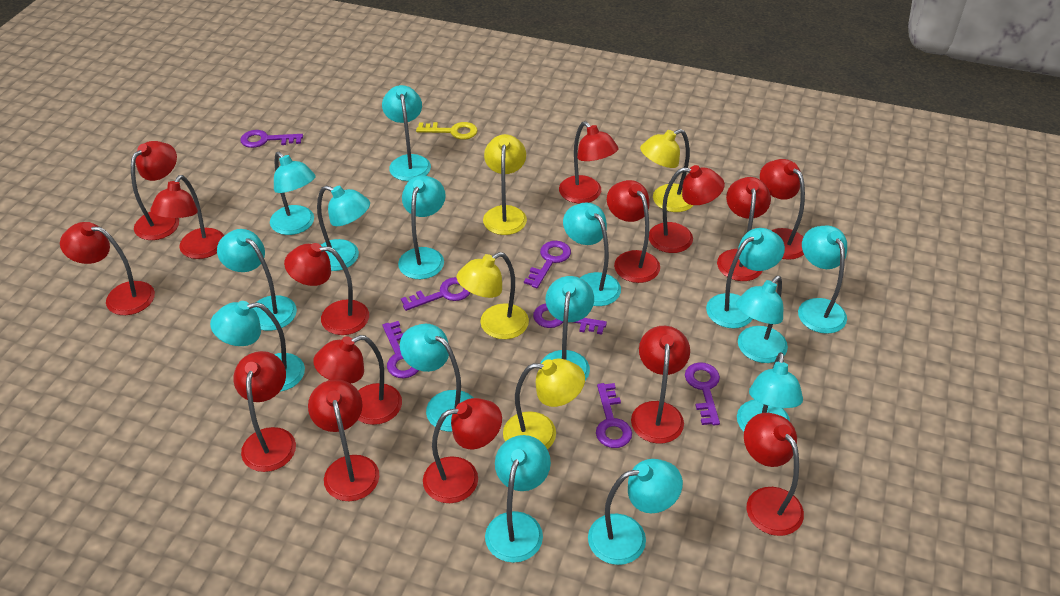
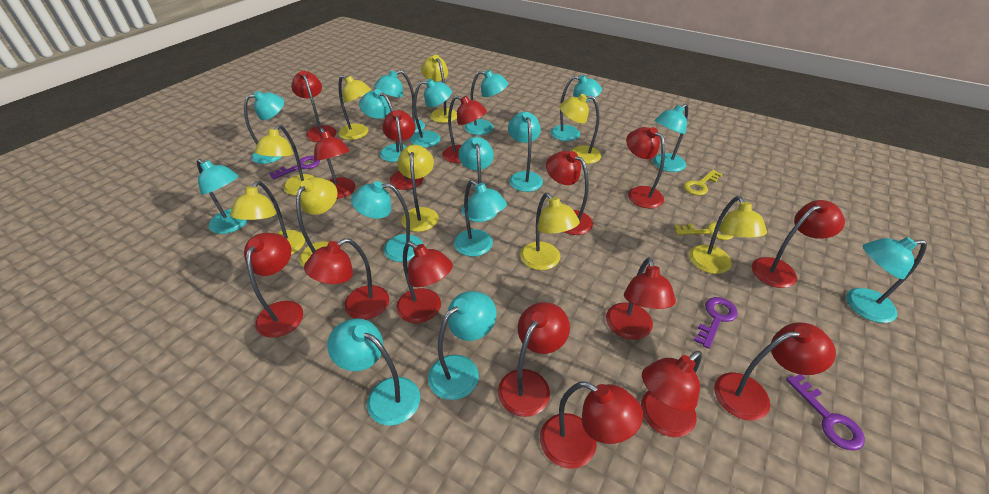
purple key: [240,130,303,148] [382,321,419,378] [401,277,471,311] [524,241,571,288] [533,303,607,335] [596,383,632,448] [685,362,720,425] = 7 -> [269,156,320,179] [694,297,738,349] [786,374,865,450] = 3
yellow key: [416,122,478,140] = 1 -> [674,222,734,240] [684,170,723,195] = 2
yellow lamp: [457,252,529,339] [483,134,527,235] [503,359,585,449] [640,129,694,212] = 4 -> [230,181,305,255] [255,125,315,195] [296,177,338,267] [338,75,371,140] [397,145,439,232] [421,55,457,123] [520,193,580,270] [559,94,601,164] [689,196,767,274] = 9

